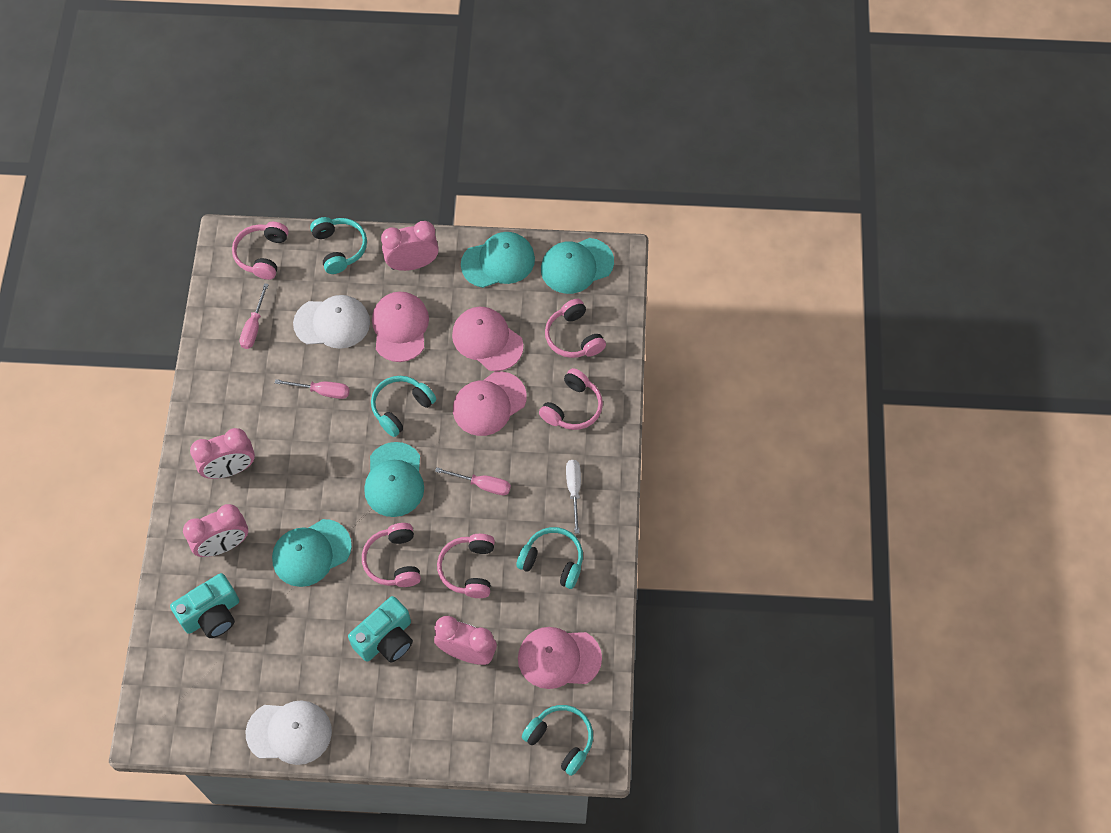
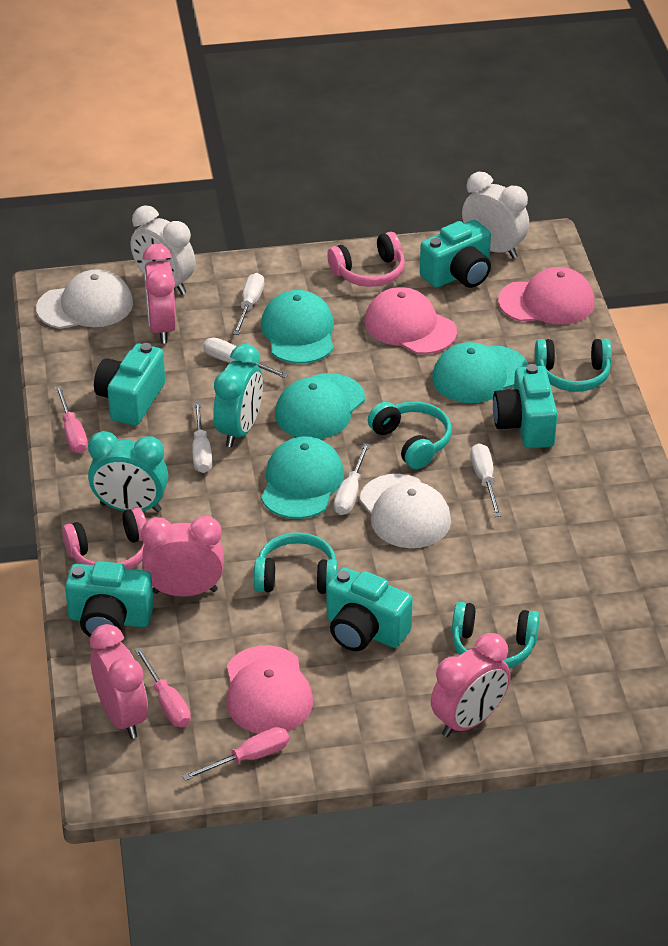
pink cap: [372,292,429,362] [452,307,523,371] [453,371,527,436] [518,627,602,689] = 4 -> [226,645,313,734] [365,287,457,354] [498,267,595,325] = 3
pink headphones: [232,222,289,280] [362,523,421,587] [437,534,495,598] [539,368,603,430] [545,299,606,358] = 5 -> [62,507,146,569] [327,232,405,287] = 2
turquoise camera: [170,573,239,638] [348,596,413,663] = 2 -> [65,561,154,637] [94,343,165,426] [327,567,413,651] [420,220,491,288] [493,364,558,448] = 5
turquoise clock: none = 0 -> [88,431,168,512] [213,344,263,447] = 2
white clock: none = 0 -> [131,205,195,295] [462,172,529,258] = 2
white screwdriver: [566,460,581,534] = 1 -> [192,402,212,473] [203,337,288,378] [233,273,264,335] [334,443,370,515] [471,443,501,517] = 5

